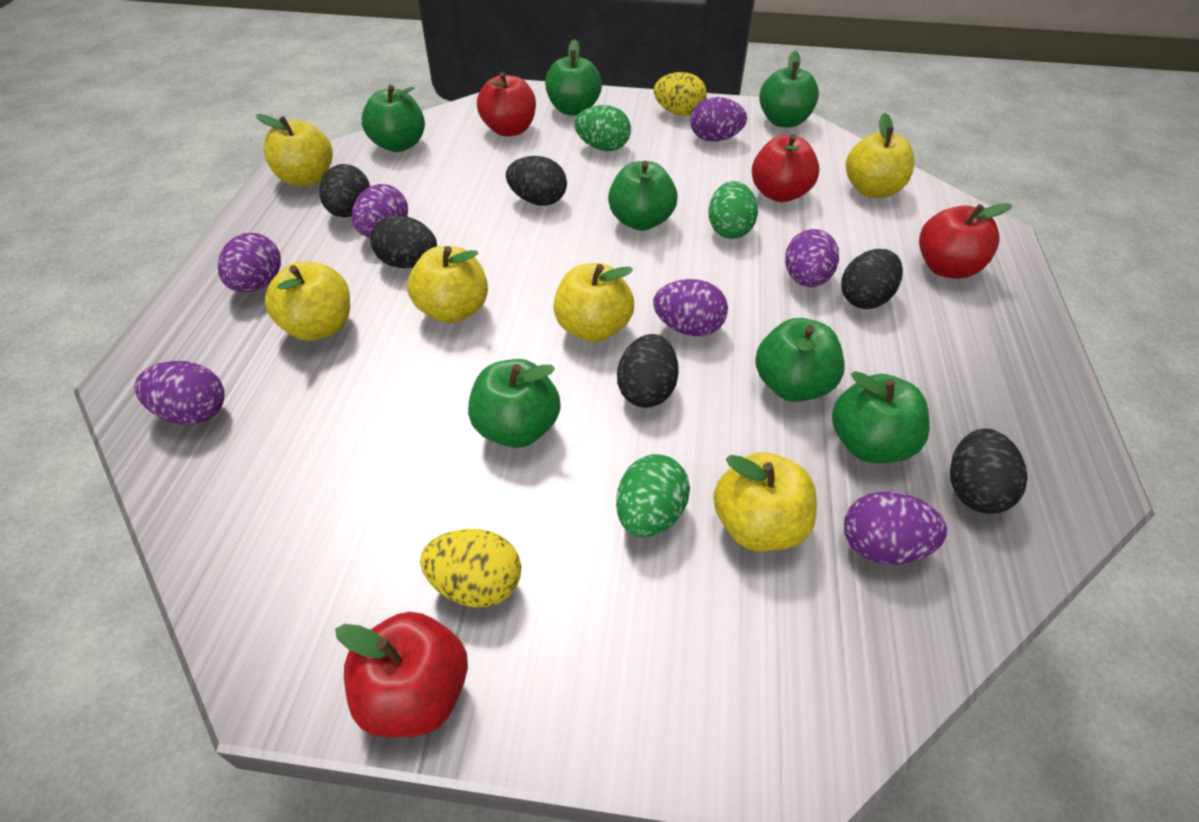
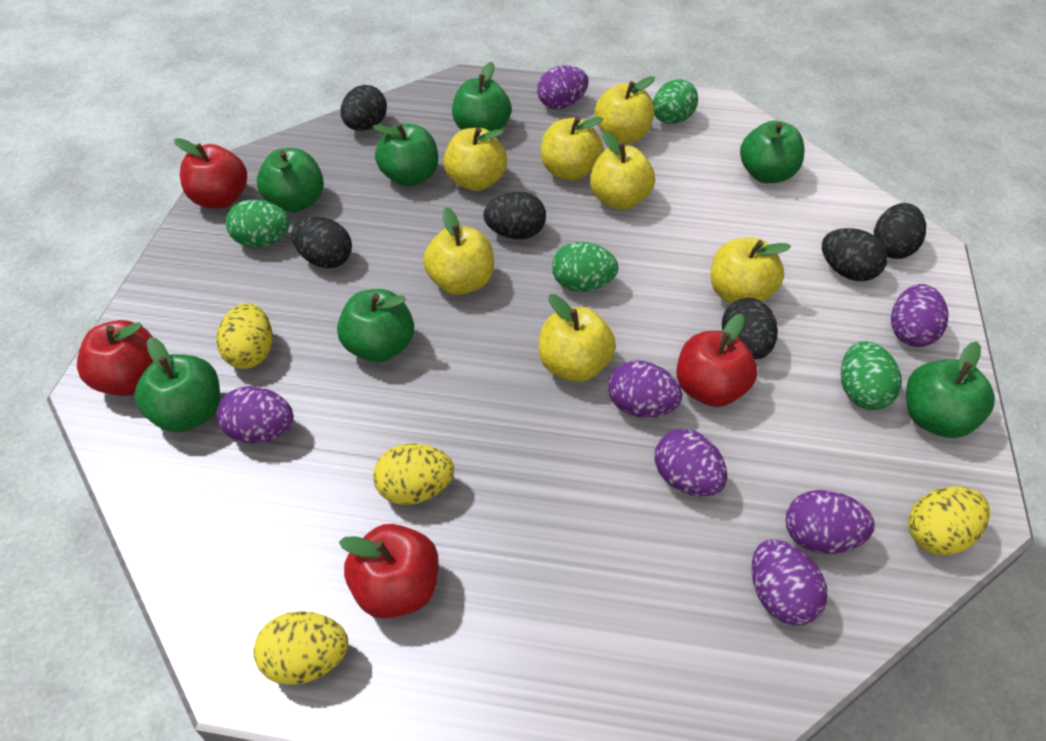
green egg: [575,105,631,151] [616,454,690,537] [709,181,758,239] = 3 -> [226,199,290,247] [552,242,618,292] [653,79,698,124] [841,341,902,410] = 4
yellow apple: [256,114,333,186] [265,262,350,341] [408,246,488,323] [553,263,634,342] [713,452,817,551] [846,113,914,198] = 6 -> [423,207,494,295] [443,127,507,191] [539,294,616,382] [541,117,603,181] [590,131,655,210] [595,76,655,144] [711,238,791,304] = 7
yellow egg: [420,529,521,607] [654,72,707,116] = 2 -> [216,303,273,369] [254,611,348,685] [373,444,454,505] [908,486,990,555] = 4

